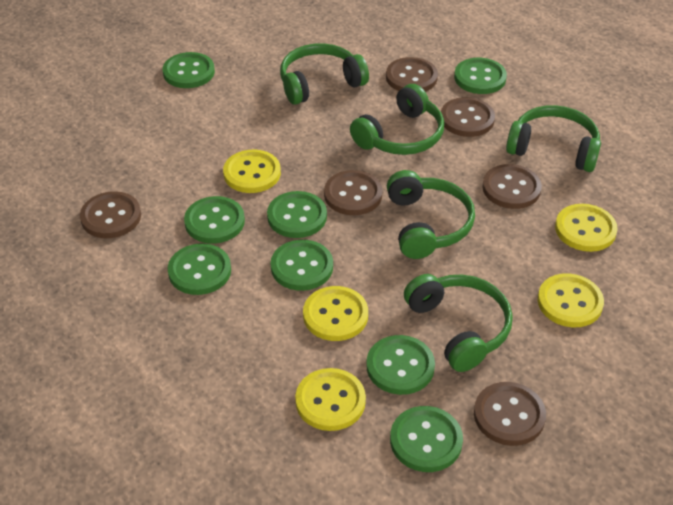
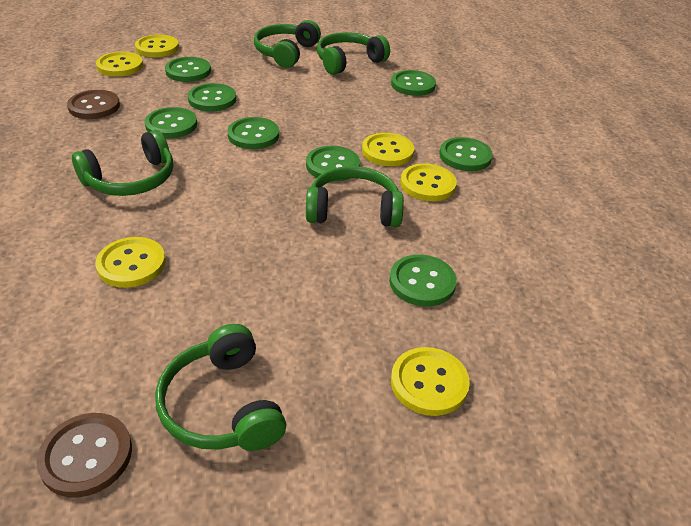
brown button: [80,191,141,238] [324,170,383,215] [386,57,438,92] [441,97,495,137] [474,382,546,446] [482,164,542,209] = 6 -> [36,413,132,498] [67,90,120,119] = 2
yellow button: [223,150,281,193] [295,368,366,431] [303,286,368,341] [538,273,604,327] [555,204,618,252] = 5 -> [95,237,166,288] [96,52,143,77] [135,34,179,57] [362,133,414,166] [391,347,470,416] [400,164,457,201] = 6

